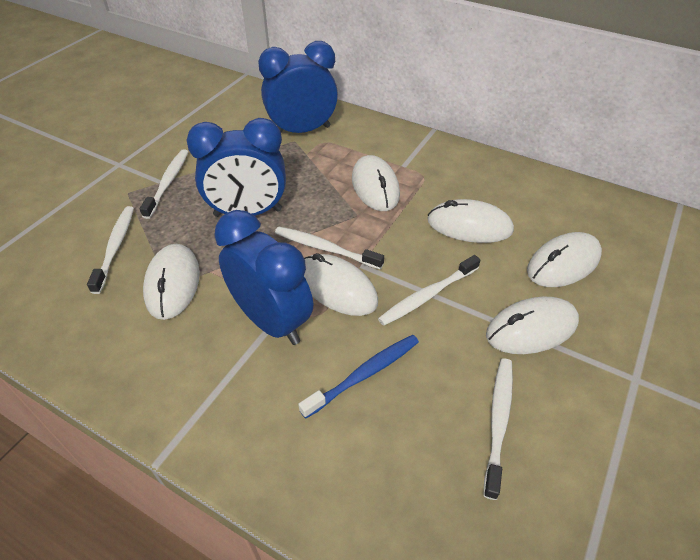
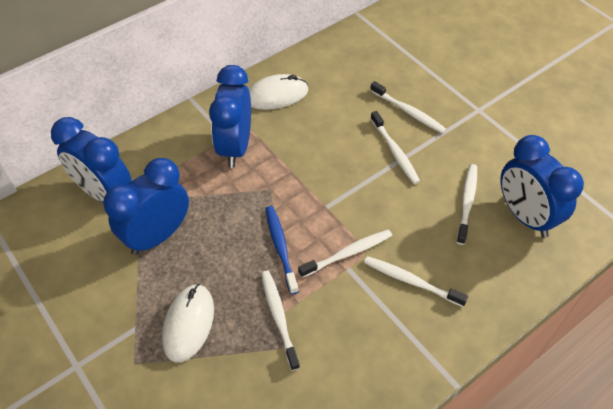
blue clock: [187,118,286,217] [214,210,313,345] [258,41,338,133] = 3 -> [51,117,132,202] [103,158,189,255] [209,65,251,168] [500,135,584,238] = 4
white mouse: [143,244,200,320] [304,253,378,316] [352,155,400,211] [427,199,514,243] [486,297,579,354] [527,232,602,287] = 6 -> [162,284,214,362] [249,74,308,110] = 2
white toothbrush: [87,206,134,294] [140,149,188,219] [275,227,384,269] [378,255,480,326] [484,358,513,500] = 5 -> [261,271,300,371] [298,229,392,278] [364,256,468,307] [370,81,446,133] [370,111,420,184] [457,164,477,245] = 6

